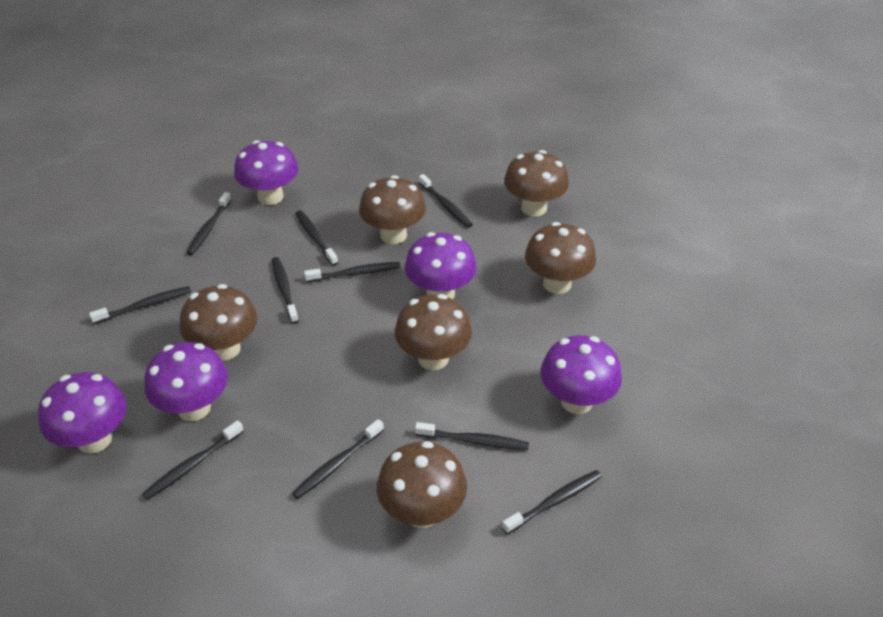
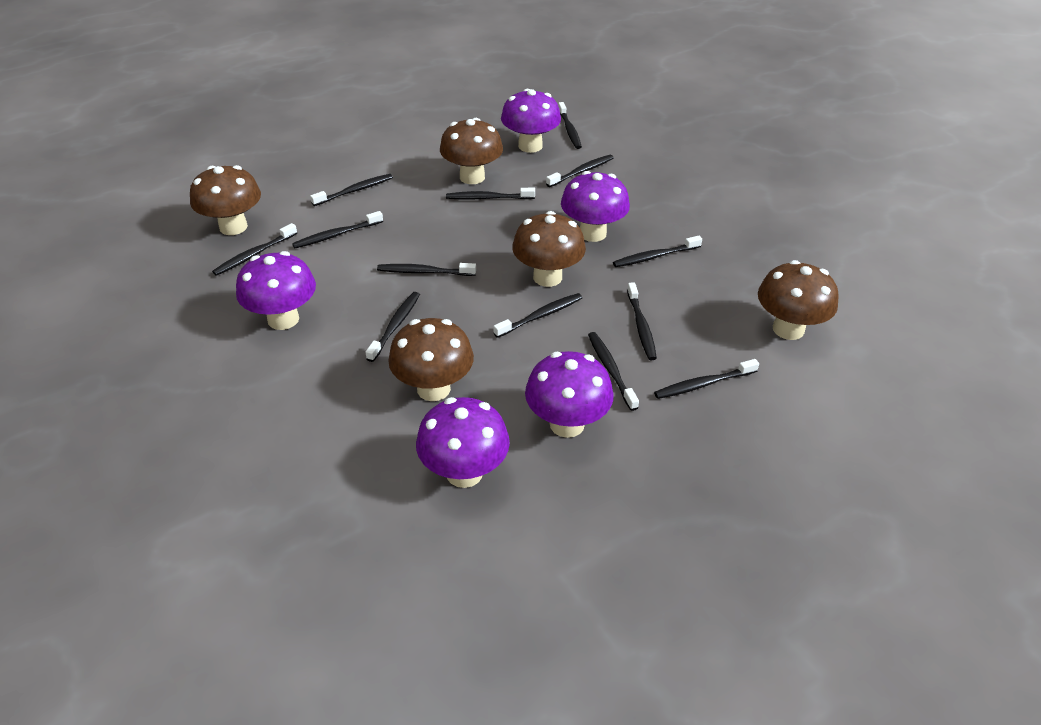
black toothbrush: [89,286,191,324] [142,420,244,500] [186,192,232,255] [272,257,299,324] [292,419,384,499] [295,210,338,266] [304,262,400,282] [415,422,529,450] [419,174,473,228] [502,470,602,534] = 10 -> [212,223,297,276] [292,211,383,248] [310,174,393,206] [366,292,420,362] [377,263,476,276] [446,188,535,199] [493,293,582,338] [546,155,614,187] [558,102,582,149] [588,332,639,411] [613,236,702,267] [627,282,657,360] [654,359,759,399] = 13
brown mushroom: [180,284,257,361] [359,175,426,244] [377,441,467,528] [395,294,472,370] [504,150,569,217] [525,222,596,294] = 6 -> [190,165,261,235] [388,318,474,401] [440,118,503,184] [512,211,586,287] [758,260,839,340] = 5

